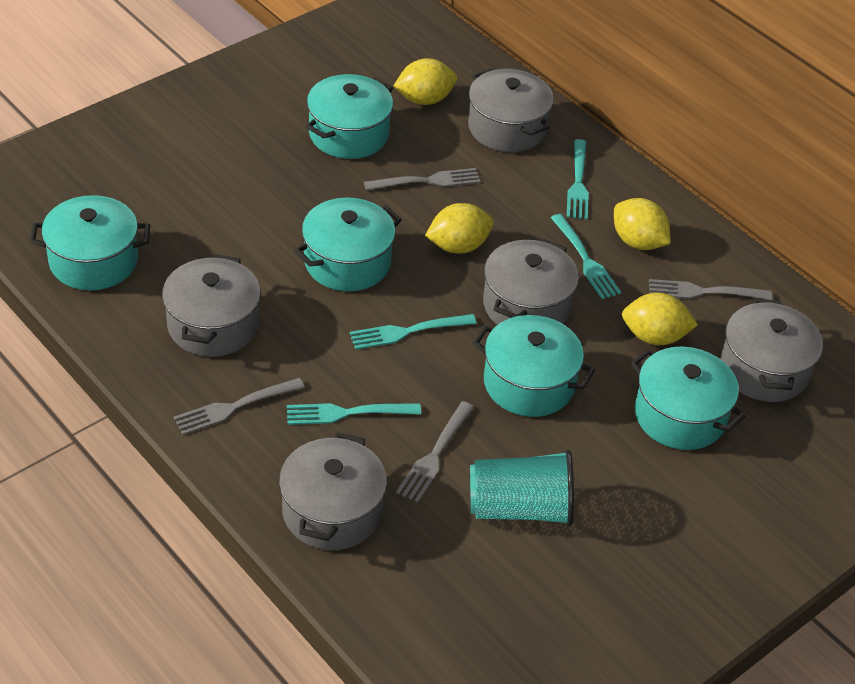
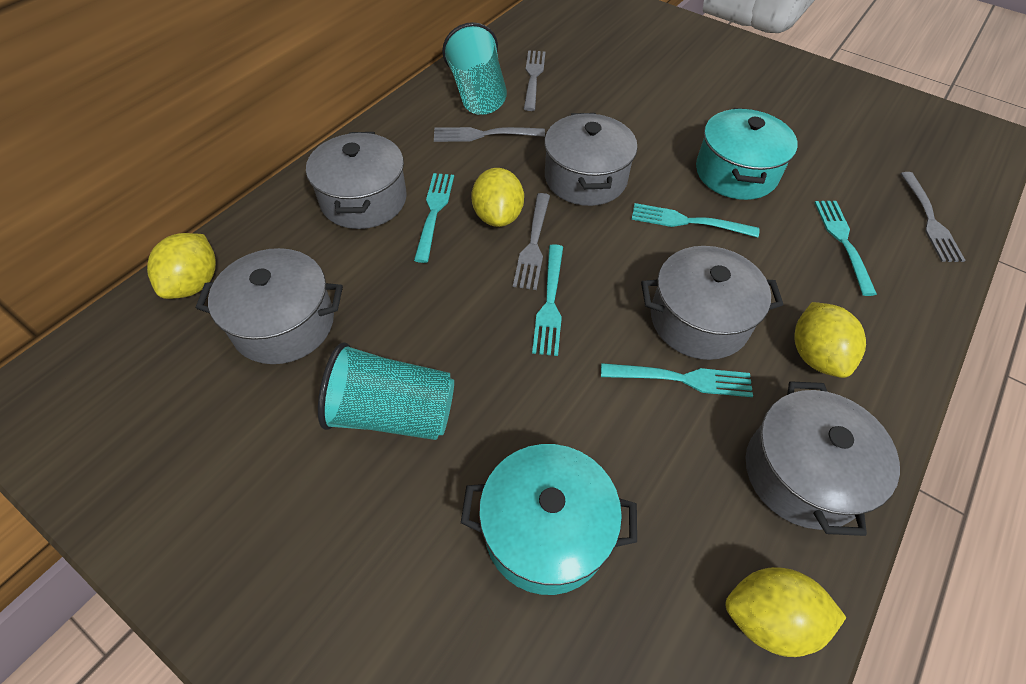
turquoise cup: [470,450,574,526] = 1 -> [318,342,454,440] [442,22,507,115] = 2
turquoise fork: [287,403,421,425] [350,314,477,350] [551,214,622,299] [567,139,589,219] = 4 -> [414,173,454,263] [532,244,563,356] [601,363,753,397] [631,203,759,238] [814,201,877,296] = 5
turquoise pot: [30,195,150,290] [294,198,402,291] [306,74,393,159] [473,315,595,417] [631,347,745,450] = 5 -> [461,444,637,595] [696,108,798,200] = 2

